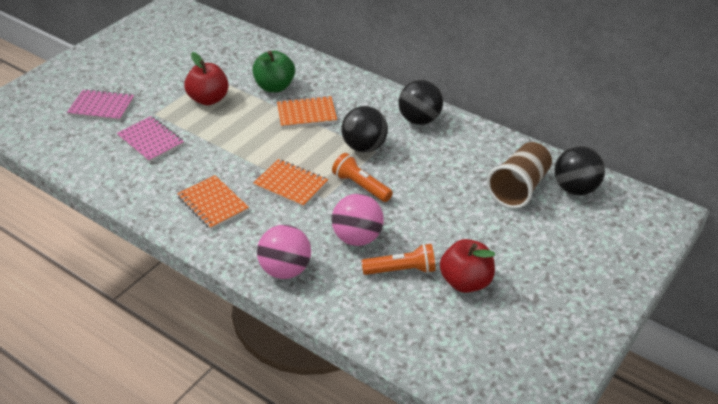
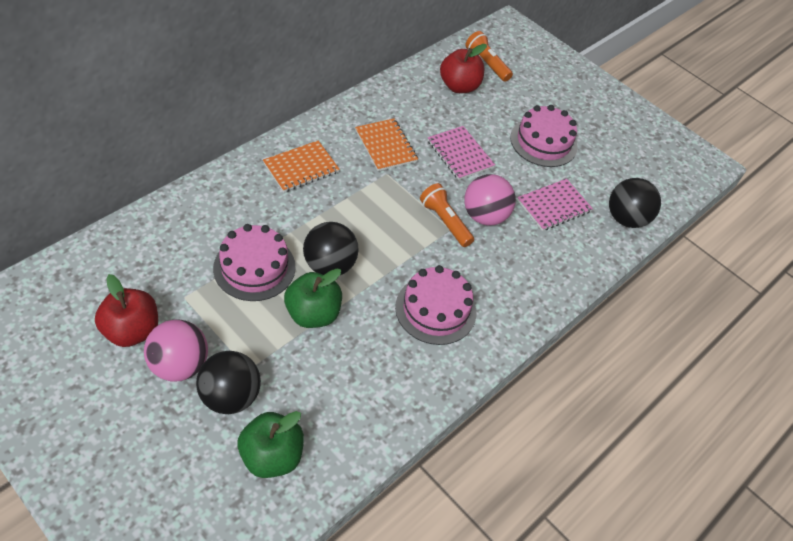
brown cup: [487,142,552,209] = 1 -> none = 0
green apple: [252,50,295,92] = 1 -> [238,411,304,478] [284,269,342,328] = 2
orange notebook: [177,175,249,230] [253,159,328,208] [277,96,337,128] = 3 -> [263,141,340,192] [355,119,418,171] = 2
pink cake: none = 0 -> [213,224,295,301] [395,265,476,345] [510,105,578,167] = 3

